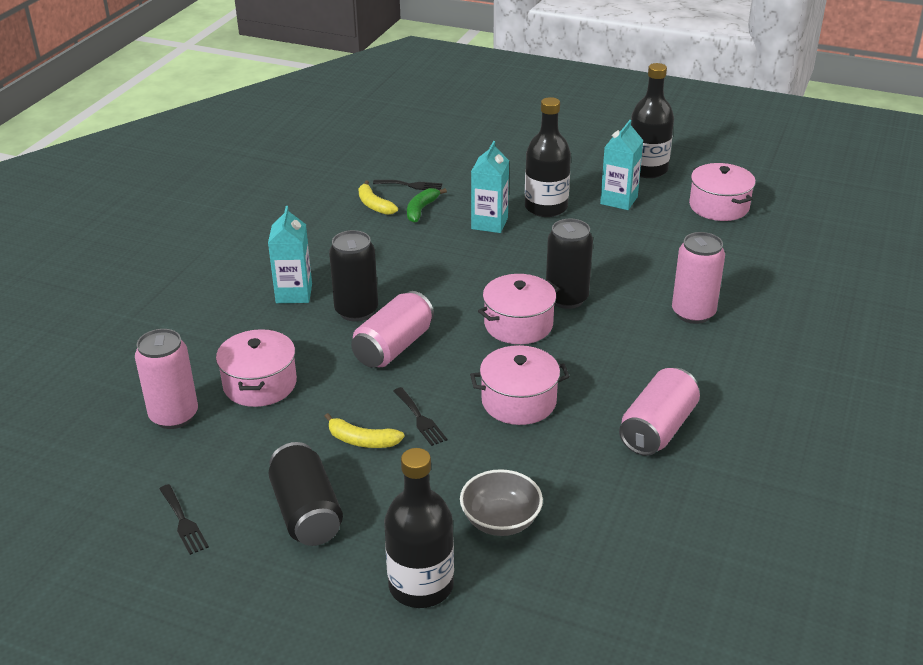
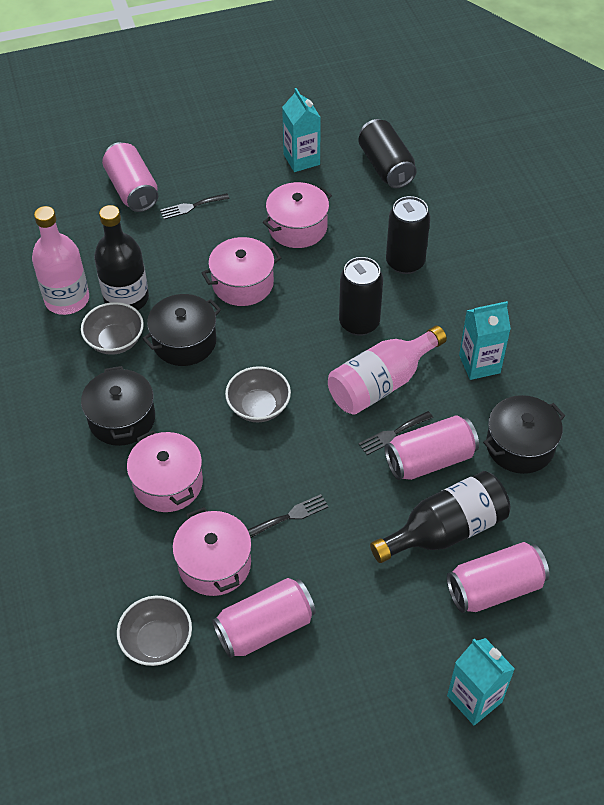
black bottle: [384,448,454,608] [525,97,571,217] [631,63,674,178] = 3 -> [94,205,149,310] [370,471,510,563] = 2
black pot: none = 0 -> [81,366,155,446] [142,294,221,366] [483,395,565,474] = 3
green banana: [407,188,447,223] = 1 -> none = 0
grey bowl: [460,469,543,536] = 1 -> [81,302,144,355] [117,596,192,666] [225,366,291,422] = 3
pink bottle: none = 0 -> [32,206,89,315] [328,325,447,415] = 2
yellow banana: [324,413,405,448] [358,181,398,215] = 2 -> none = 0

